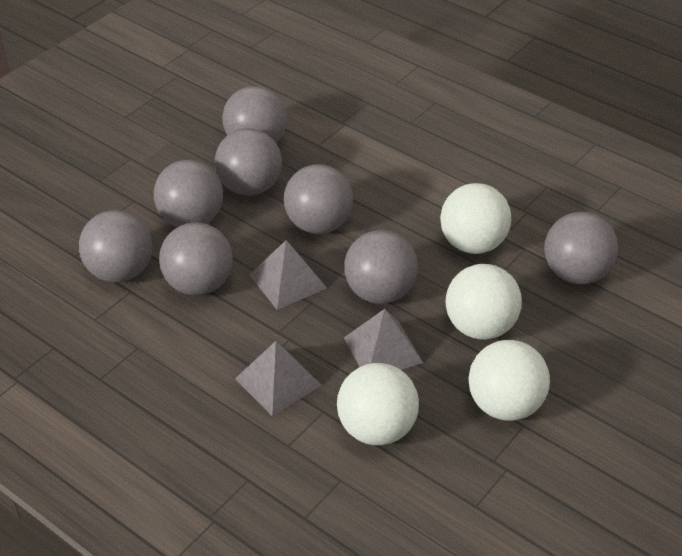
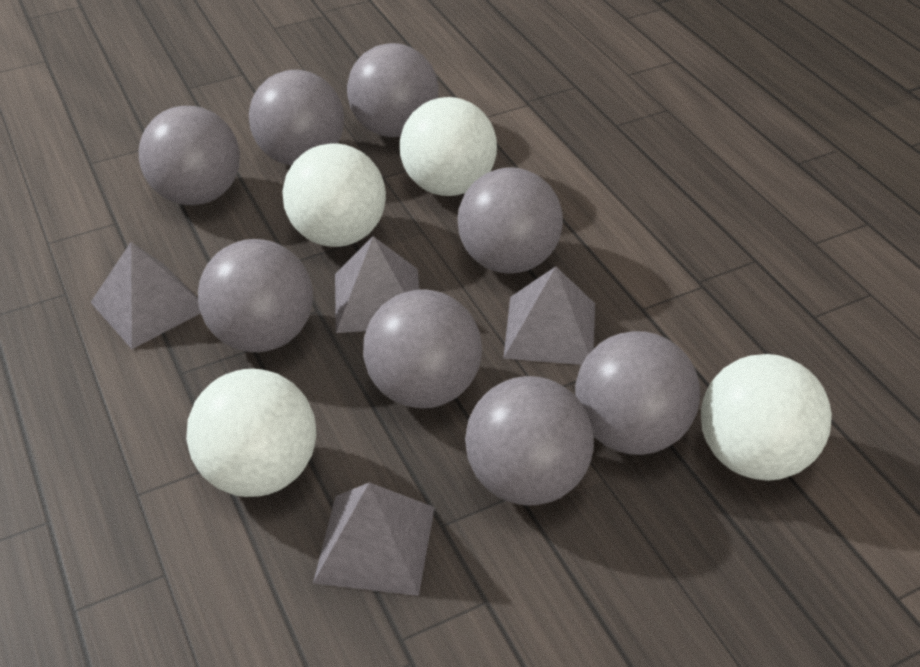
grey pyramid: [235,341,322,416] [249,240,327,310] [344,309,423,370] = 3 -> [91,242,201,349] [313,482,435,596] [335,236,420,333] [503,266,595,365] = 4

